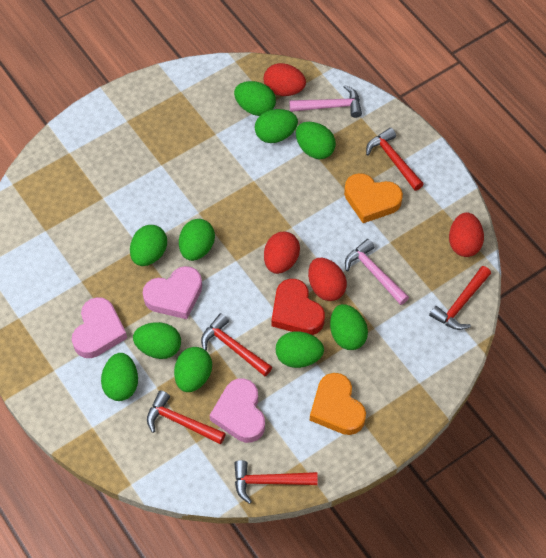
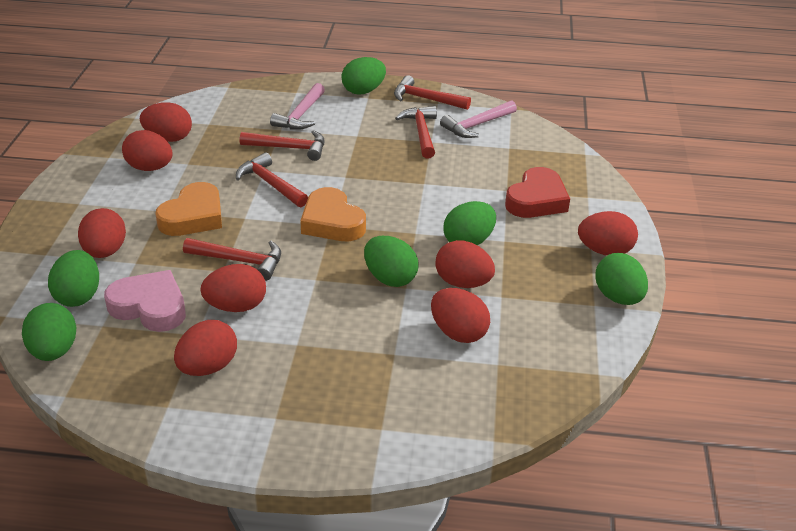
green egg: [101,353,138,401] [130,225,167,266] [133,322,181,359] [174,347,212,392] [179,219,215,261] [234,81,276,116] [255,109,298,143] [276,331,324,368] [296,122,336,159] [330,304,368,350] = 10 -> [22,303,76,361] [48,250,99,307] [342,57,386,95] [364,236,418,287] [443,201,496,246] [595,253,648,305] = 6
pink heart: [72,297,127,358] [143,266,202,319] [209,378,265,443] = 3 -> [104,270,186,332] = 1
red egg: [263,63,306,96] [264,231,300,274] [308,258,347,301] [449,212,484,257] = 4 -> [78,208,126,258] [122,130,173,171] [140,102,192,142] [174,320,237,376] [200,264,266,312] [431,288,490,343] [435,240,495,288] [578,211,638,256] = 8

